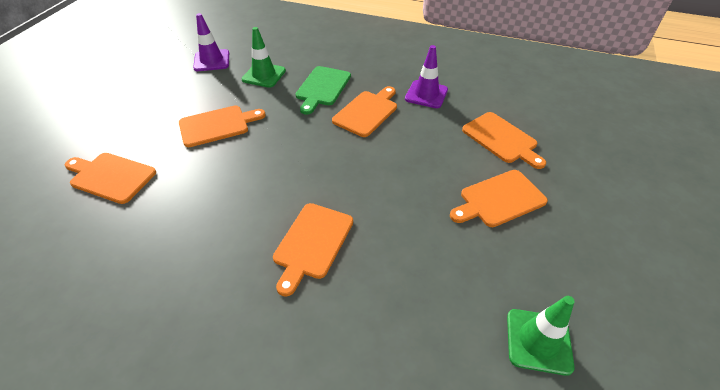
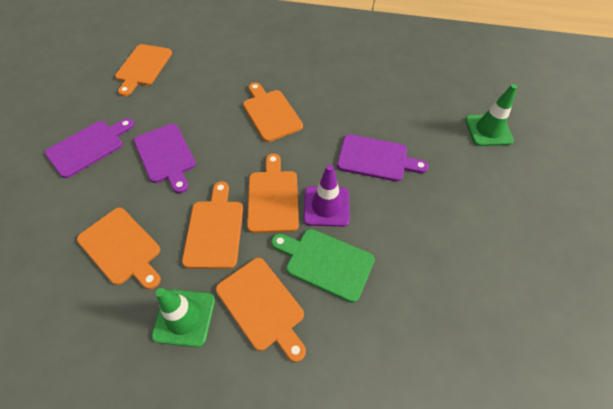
purple cutting board: none = 0 -> [45,118,134,178] [134,124,196,193] [337,134,429,182] = 3
purple traffic cone: [193,13,229,71] [405,45,448,108] = 2 -> [304,164,350,227] = 1

